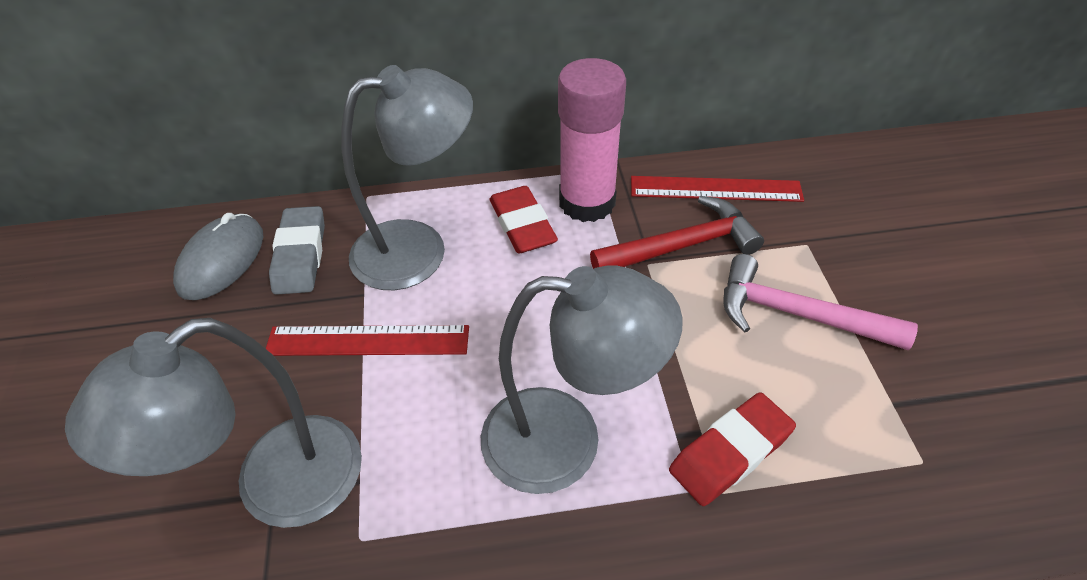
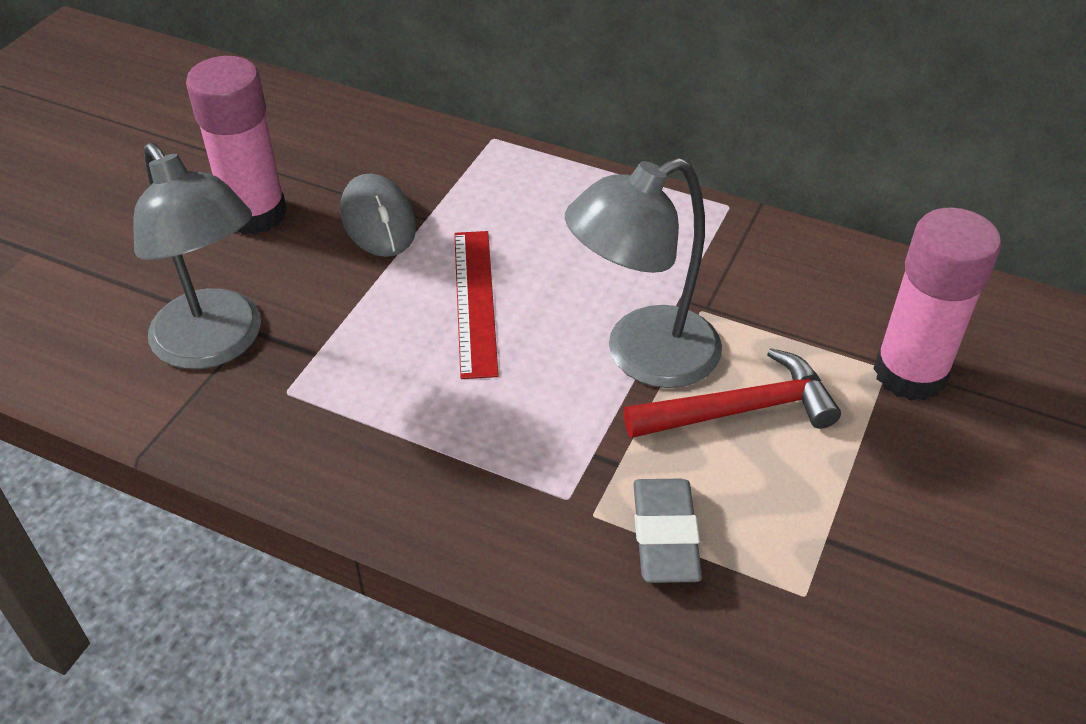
grey lamp: [65,318,362,528] [341,65,473,290] [481,266,683,494] = 3 -> [133,143,261,369] [565,158,722,388] = 2
pink glue stick: [558,58,626,222] = 1 -> [186,56,287,235] [873,207,1001,401] = 2
pink hammer: [723,254,918,350] = 1 -> none = 0
red eraser: [490,186,558,253] [669,392,796,506] = 2 -> none = 0
red ruler: [266,325,469,356] [631,176,804,202] = 2 -> [454,231,499,379] = 1

